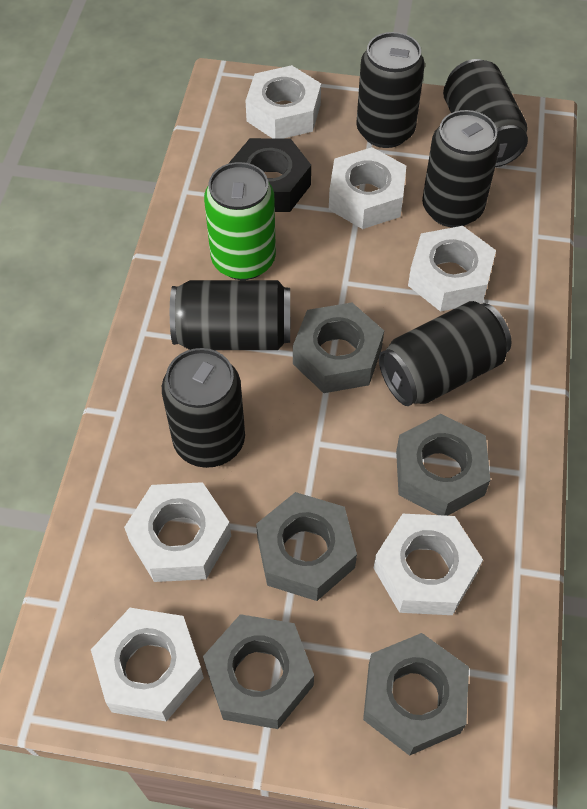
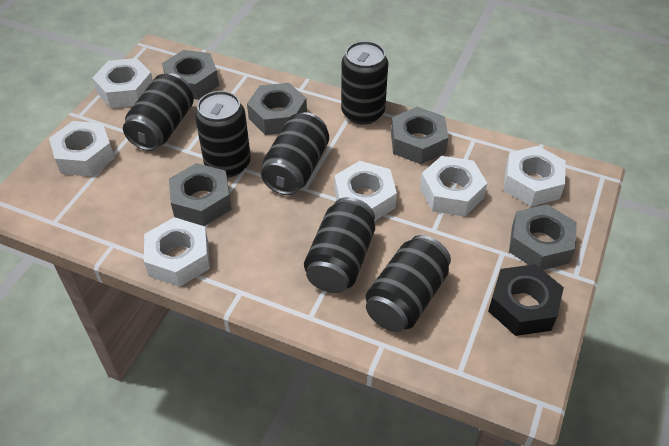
green can: [204,162,276,280] = 1 -> none = 0

